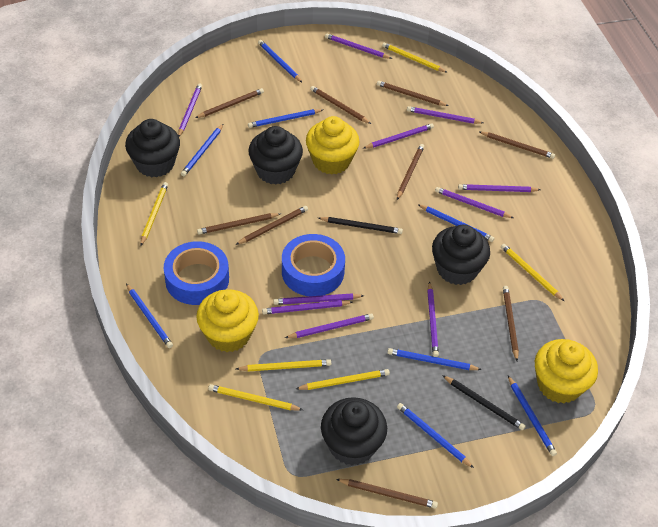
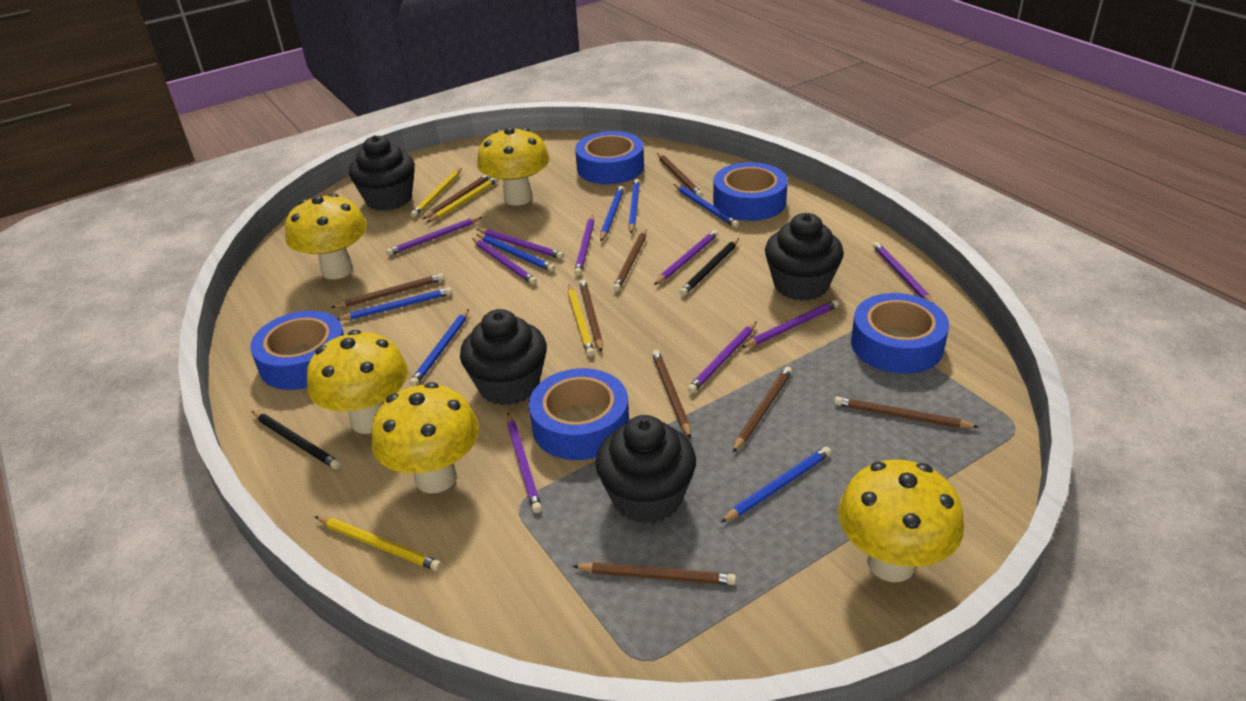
blue pencil: [126,284,173,348] [181,124,223,176] [248,109,323,128] [258,40,302,82] [387,348,482,370] [397,403,474,468] [418,204,494,242] [508,376,557,456] = 8 -> [337,287,452,321] [410,309,469,386] [476,234,555,272] [600,186,624,241] [628,179,640,233] [674,184,739,228] [720,447,831,523] = 7
blue tape: [164,241,229,305] [282,234,345,296] = 2 -> [250,311,344,390] [529,368,629,460] [575,131,644,184] [713,162,788,221] [851,293,949,374] = 5
purple pencil: [178,83,202,137] [262,300,353,314] [273,293,364,305] [285,313,374,338] [325,33,392,59] [363,123,434,149] [407,106,484,124] [427,281,439,357] [435,187,514,218] [458,184,541,192] = 10 -> [386,217,482,256] [472,238,537,285] [477,229,564,259] [507,413,542,513] [574,215,594,276] [654,230,718,285] [687,322,757,394] [741,300,839,348] [873,242,934,303] = 9
yellow cupcake: [196,289,259,352] [306,116,360,175] [535,339,598,404] = 3 -> none = 0
yellow mushroom: none = 0 -> [285,193,367,279] [307,330,408,434] [371,382,479,494] [477,127,550,206] [838,460,964,582] = 5
yellow pencil: [140,182,168,246] [208,384,303,411] [236,359,331,371] [296,369,390,390] [382,42,448,73] [501,244,564,301] = 6 -> [314,516,442,571] [411,168,462,217] [427,178,498,222] [568,284,595,357] = 4

